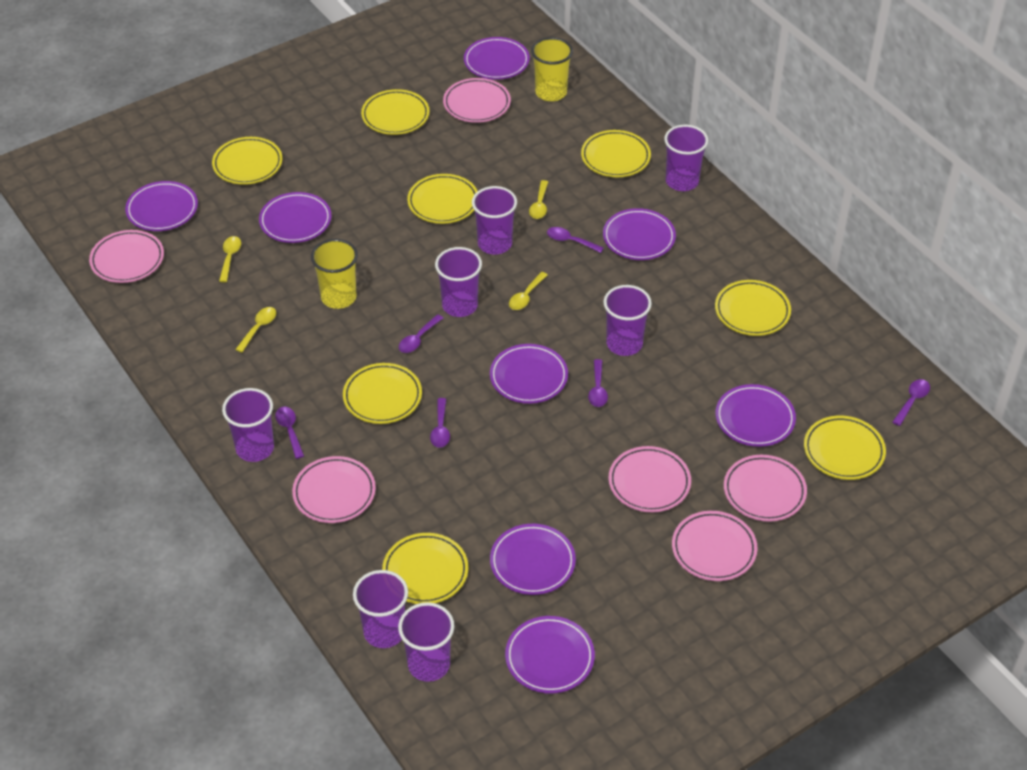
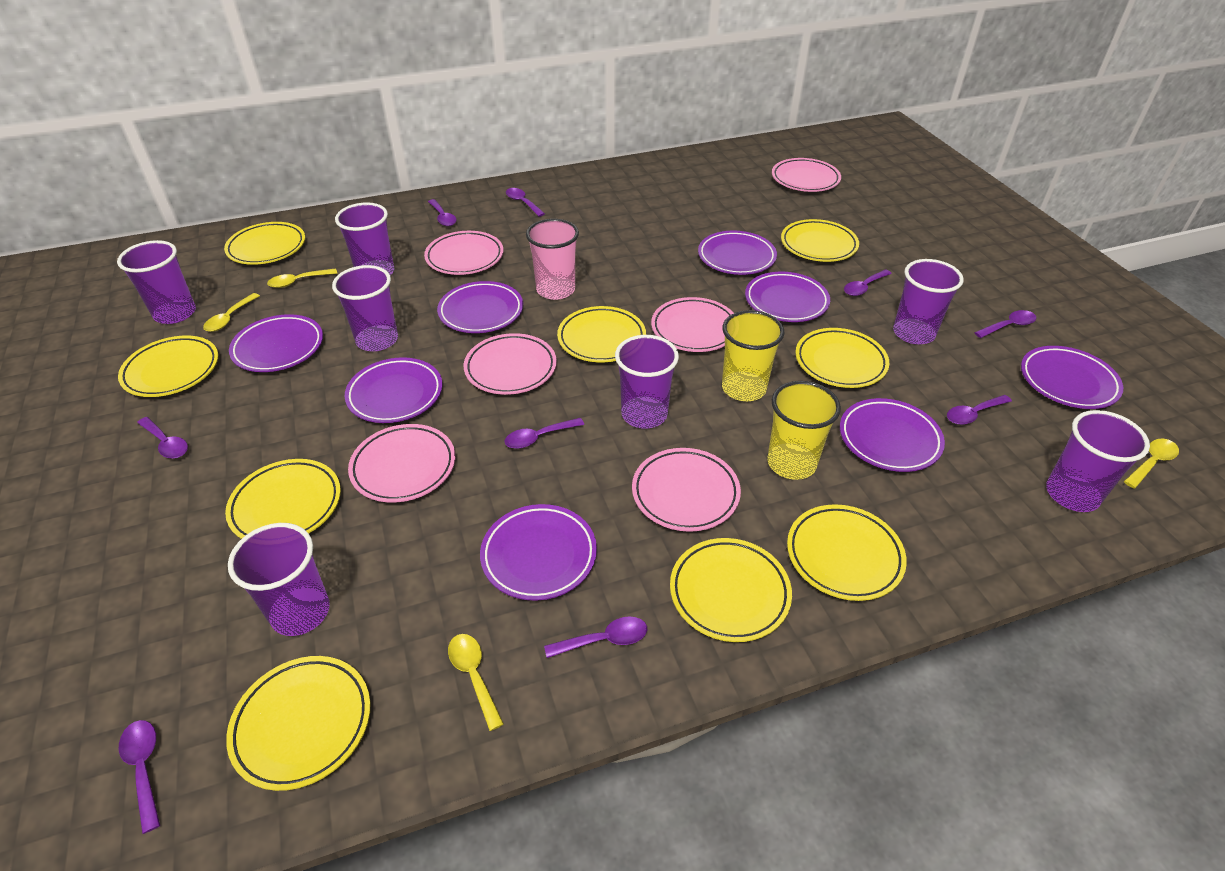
pink cup: none = 0 -> [526,219,579,300] = 1
purple spoon: [275,407,304,459] [399,314,443,353] [430,398,450,448] [547,227,604,253] [588,359,608,407] [893,379,930,426] = 6 -> [119,720,160,834] [137,417,188,459] [428,199,456,226] [504,418,584,449] [506,188,545,217] [544,617,647,658] [844,269,892,296] [947,395,1012,425] [974,310,1036,338] = 9
yellow plate: [212,137,283,185] [343,363,422,424] [361,89,430,135] [382,533,468,604] [407,174,478,224] [581,130,651,177] [715,280,791,336] [804,416,886,480] = 8 -> [118,336,218,397] [224,222,305,265] [225,459,341,539] [226,656,370,791] [557,306,646,362] [670,538,792,642] [781,219,859,262] [787,504,907,601] [795,328,889,388] = 9

